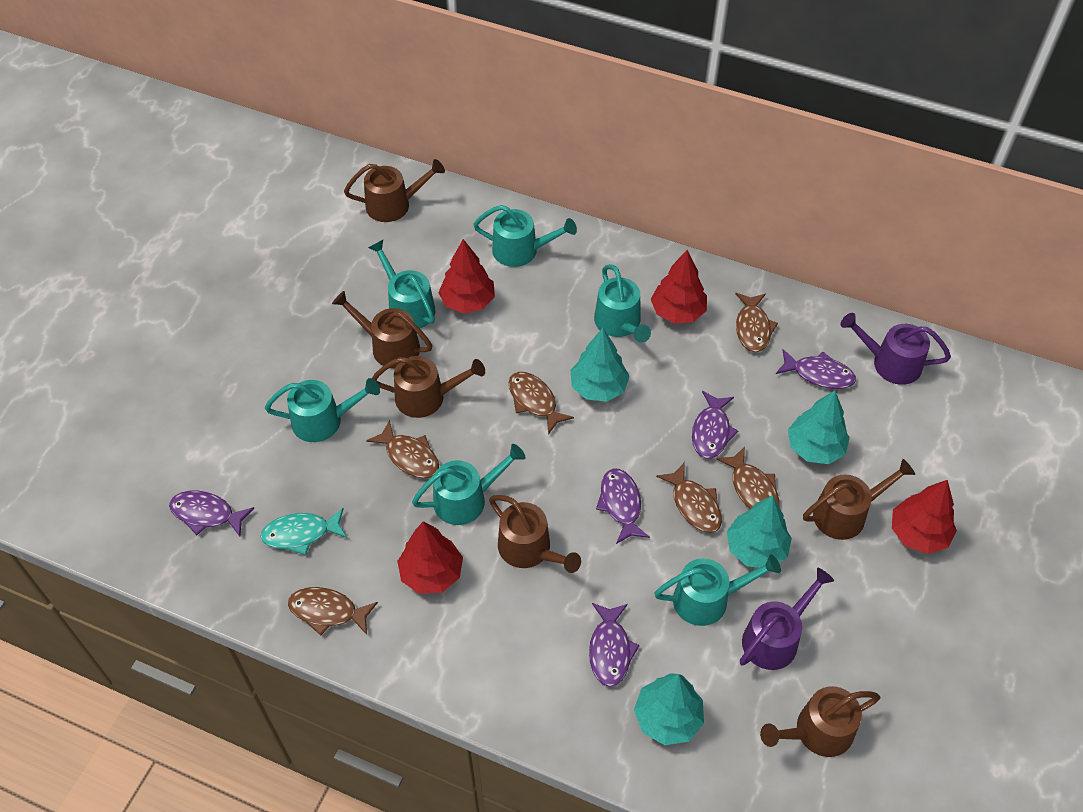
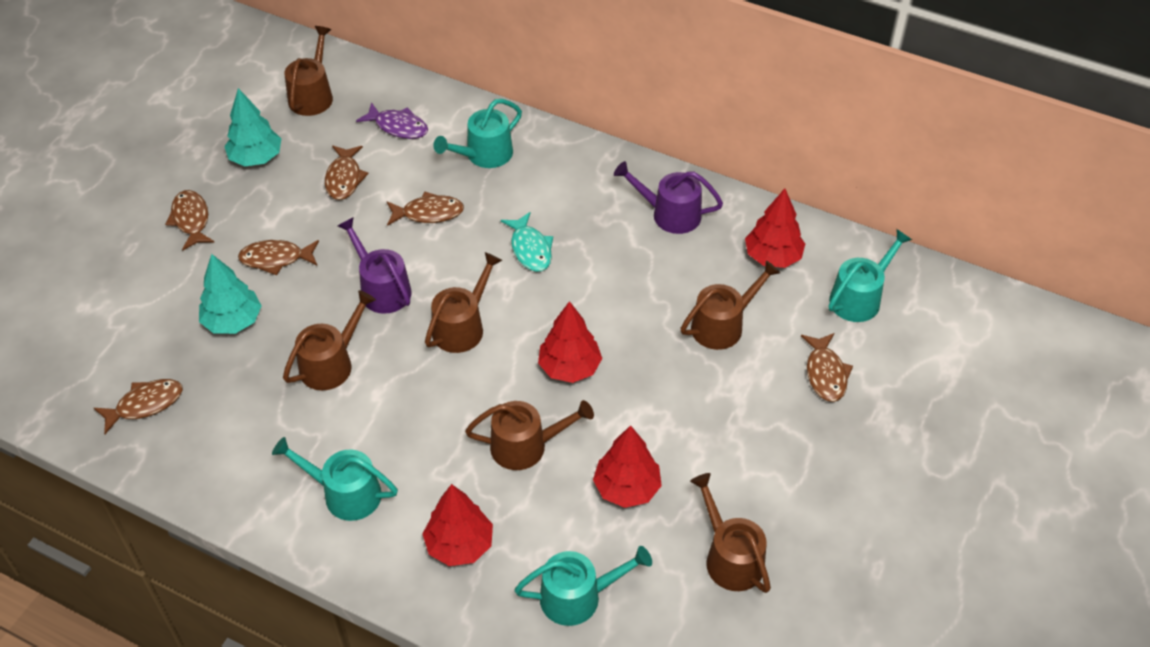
purple fish: [169,491,254,536] [589,603,640,687] [596,468,650,544] [692,391,738,459] [776,349,856,389] = 5 -> [356,102,428,139] = 1
turquoise tree: [570,328,630,402] [634,673,704,745] [727,495,792,568] [788,390,850,464] = 4 -> [199,254,262,334] [224,88,281,166] = 2
turquoise watering can: [265,378,380,442] [368,240,435,328] [412,444,525,525] [473,205,577,267] [594,264,651,343] [654,554,781,626] = 6 -> [272,437,398,521] [433,99,522,168] [514,546,652,626] [829,229,912,322] = 4

